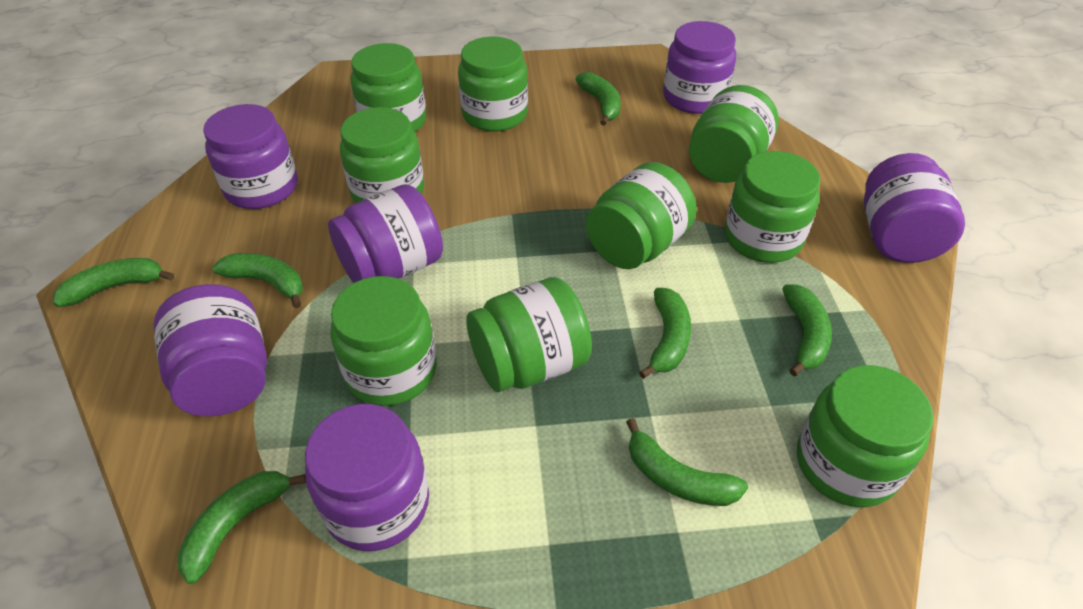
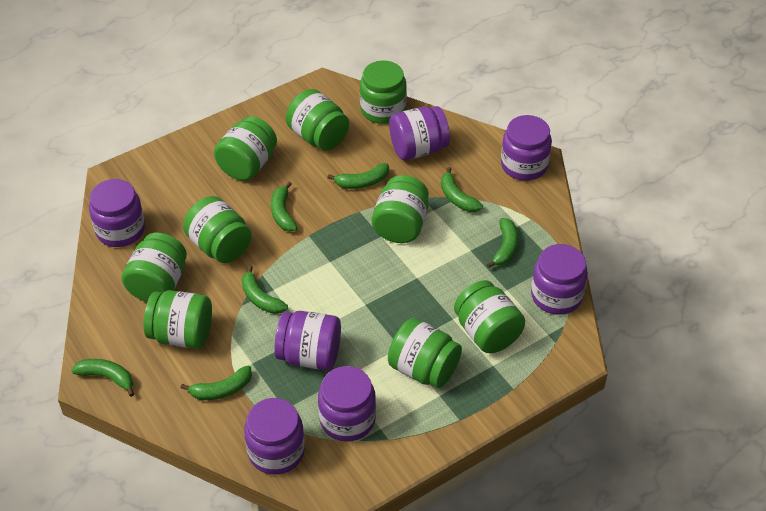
purple jar: [153,284,267,416] [203,104,298,209] [305,404,429,551] [328,184,443,283] [663,21,736,114] [864,153,965,263] = 6 -> [89,179,145,247] [244,398,305,475] [275,311,341,370] [318,366,376,442] [389,106,450,160] [501,115,552,181] [531,244,588,315] = 7

